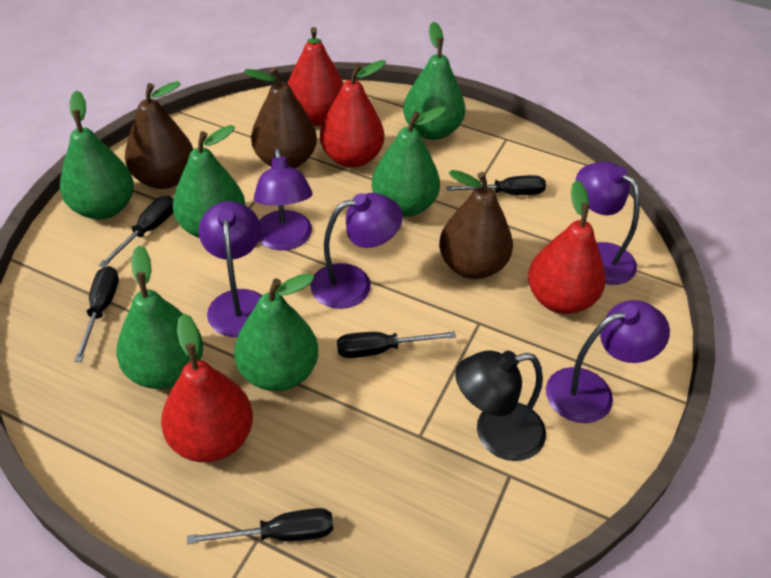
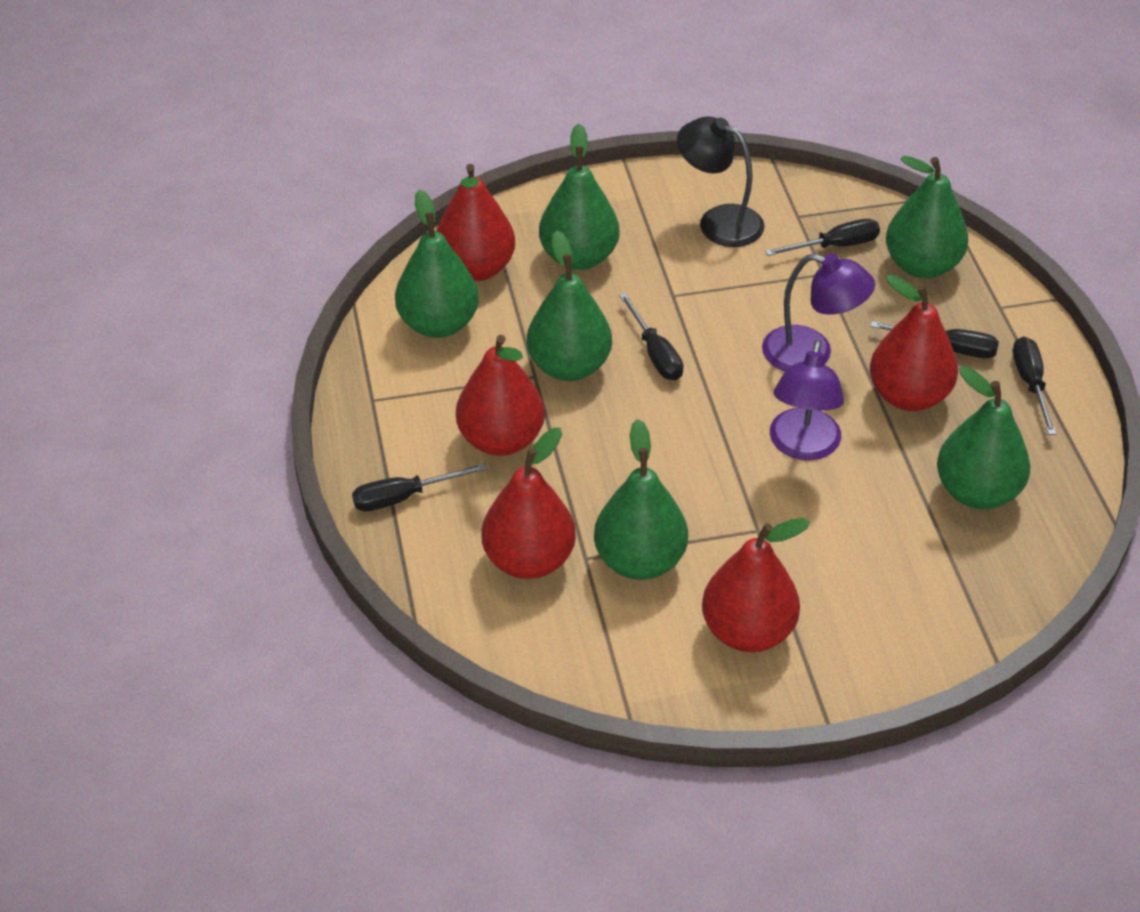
brown pear: [125,81,193,189] [244,67,317,168] [439,170,513,279] = 3 -> none = 0
purple lamp: [199,201,262,337] [254,148,312,250] [310,193,403,309] [546,300,670,423] [576,162,640,285] = 5 -> [762,254,875,371] [770,340,844,460] = 2
red pear: [161,313,253,462] [287,27,344,126] [320,60,386,168] [528,180,606,314] = 4 -> [436,164,515,281] [456,335,545,456] [482,427,576,579] [702,518,810,652] [870,274,958,411] = 5

